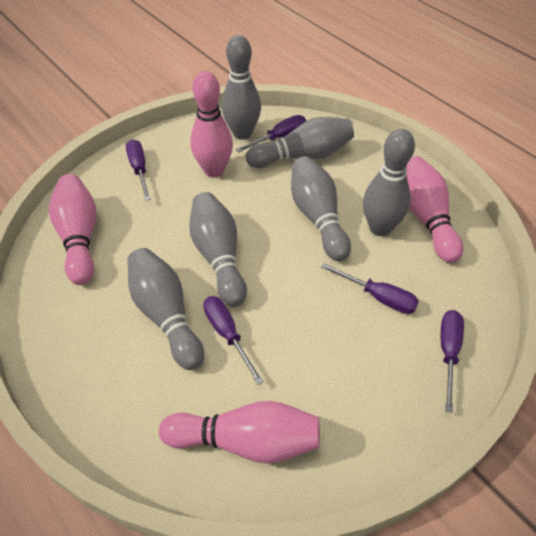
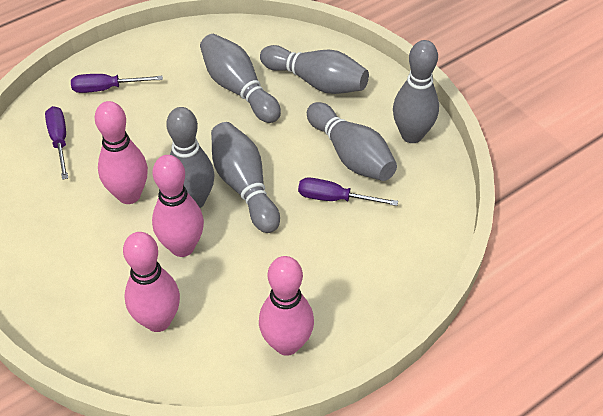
purple screwdriver: [126,139,151,201] [203,296,264,385] [236,115,306,153] [321,263,419,314] [441,310,464,413] = 5 -> [45,106,68,180] [71,74,163,93] [298,177,398,206] = 3

